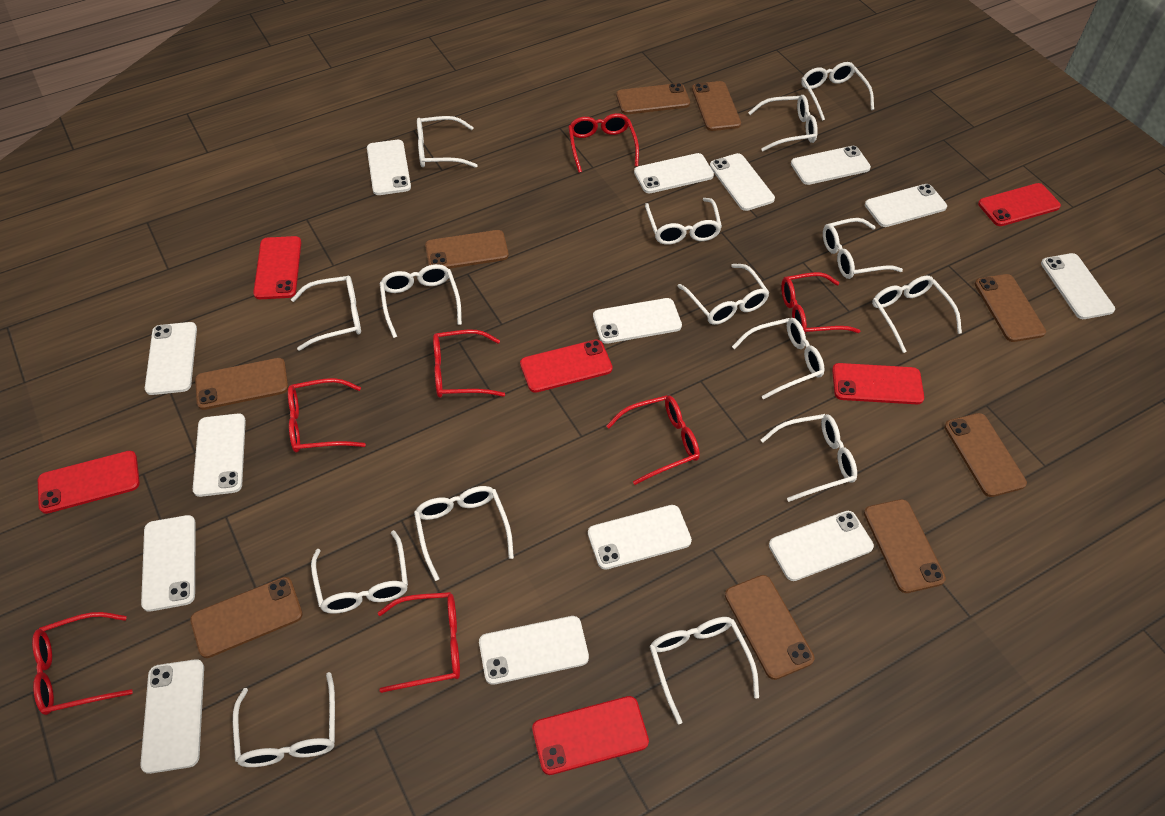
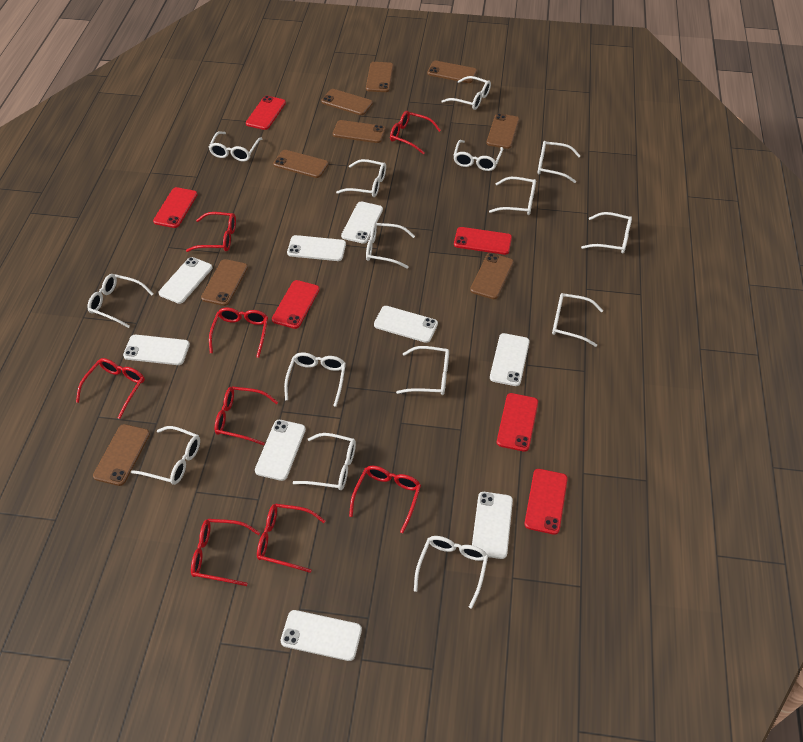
red glasses: [32,612,133,715] [288,378,366,453] [378,592,460,693] [433,330,505,398] [568,113,639,173] [606,395,700,485] [781,272,860,333] = 7 -> [76,358,145,419] [186,212,236,252] [191,519,260,586] [209,308,268,358] [215,386,278,445] [257,504,325,573] [349,466,421,533] [390,111,441,154] = 8
white phone: [140,659,204,774] [141,515,196,612] [145,322,197,395] [193,413,246,497] [367,140,411,195] [479,616,589,685] [588,505,692,570] [593,298,682,344] [634,153,714,193] [710,153,775,211] [769,511,874,581] [791,146,871,185] [865,184,947,227] [1041,253,1115,319] = 14 -> [123,335,190,365] [159,257,212,304] [255,420,306,481] [281,610,362,661] [287,235,346,261] [341,202,383,244] [374,306,438,343] [472,492,513,559] [490,333,530,386] = 9

